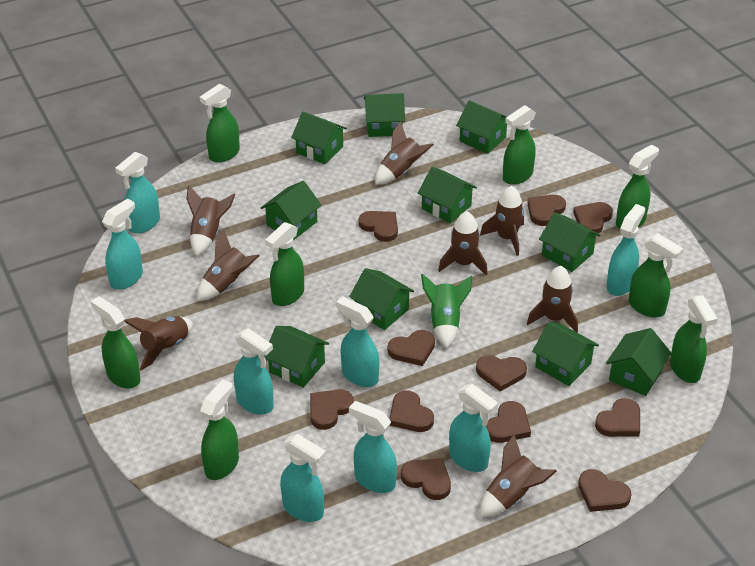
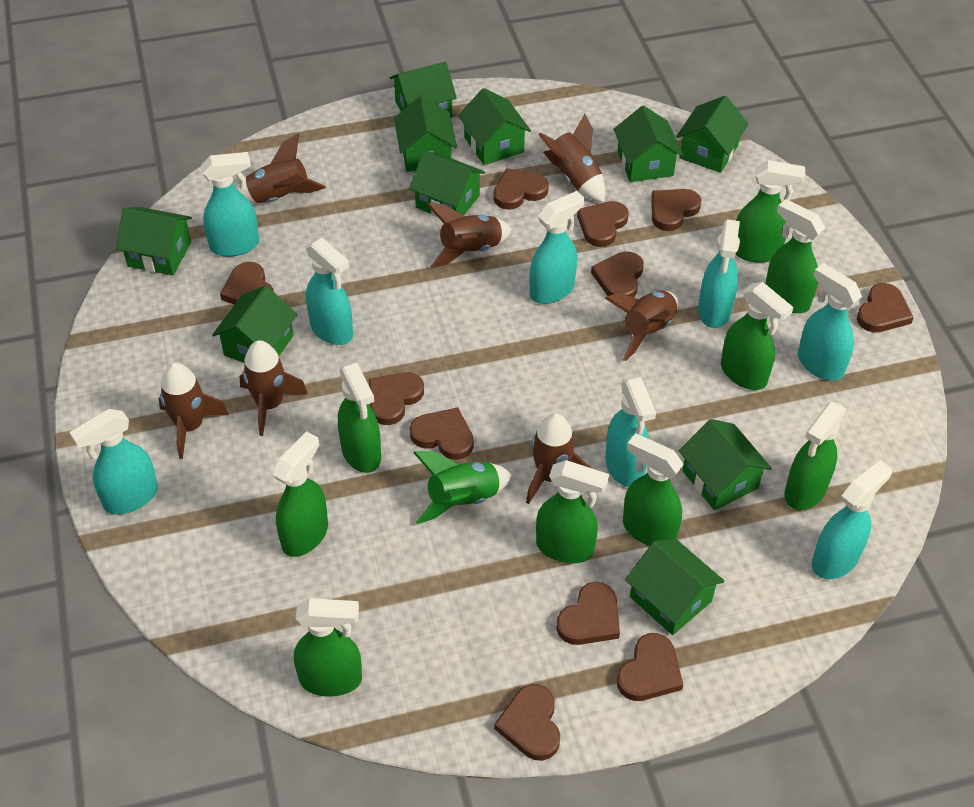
brown rocket: [124,316,193,370] [186,185,235,256] [197,230,259,301] [375,121,434,185] [438,211,488,276] [480,186,524,256] [480,434,557,517] [527,266,578,333] = 8 -> [159,363,229,459] [236,134,326,203] [240,340,308,436] [427,203,512,268] [526,413,591,504] [538,114,606,202] [605,290,678,361] = 7
green spray bottle: [91,296,141,389] [200,83,240,162] [200,379,239,480] [265,222,304,306] [503,105,536,185] [616,145,659,229] [629,233,683,318] [670,295,717,383] = 8 -> [273,431,328,557] [294,598,362,697] [338,362,381,473] [536,460,609,563] [623,433,684,546] [721,282,793,390] [735,160,805,263] [765,199,825,313] [784,402,847,510] = 9

